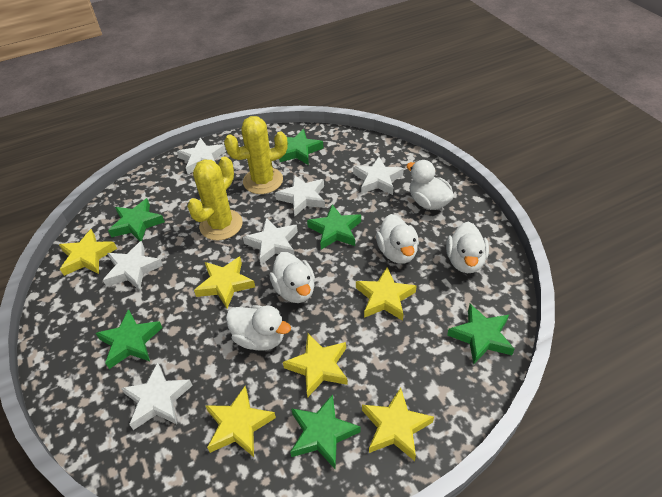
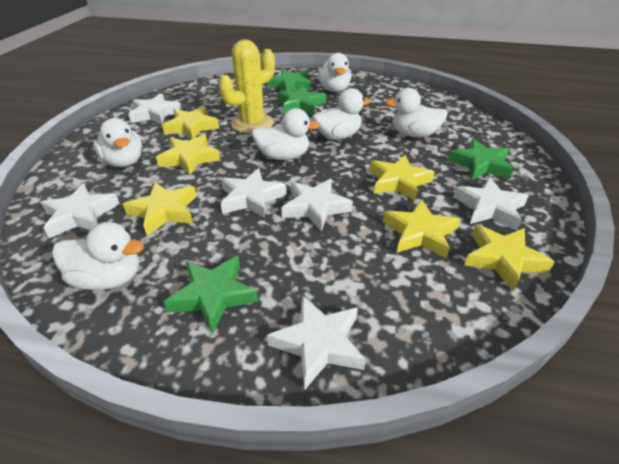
green star: [96,309,162,369] [108,198,165,241] [279,129,323,165] [290,394,360,469] [307,204,361,249] [447,304,514,364] = 6 -> [164,256,258,334] [267,69,312,91] [278,86,326,115] [448,139,514,180] = 4
white duck: [226,305,291,351] [269,252,315,303] [376,214,419,264] [406,160,454,210] [446,222,489,273] = 5 -> [52,222,144,290] [93,118,142,167] [252,108,320,160] [312,88,371,140] [318,53,351,92] [385,88,448,138] = 6
yellow cactus: [187,156,243,240] [224,116,288,194] = 2 -> [218,39,275,134] = 1

